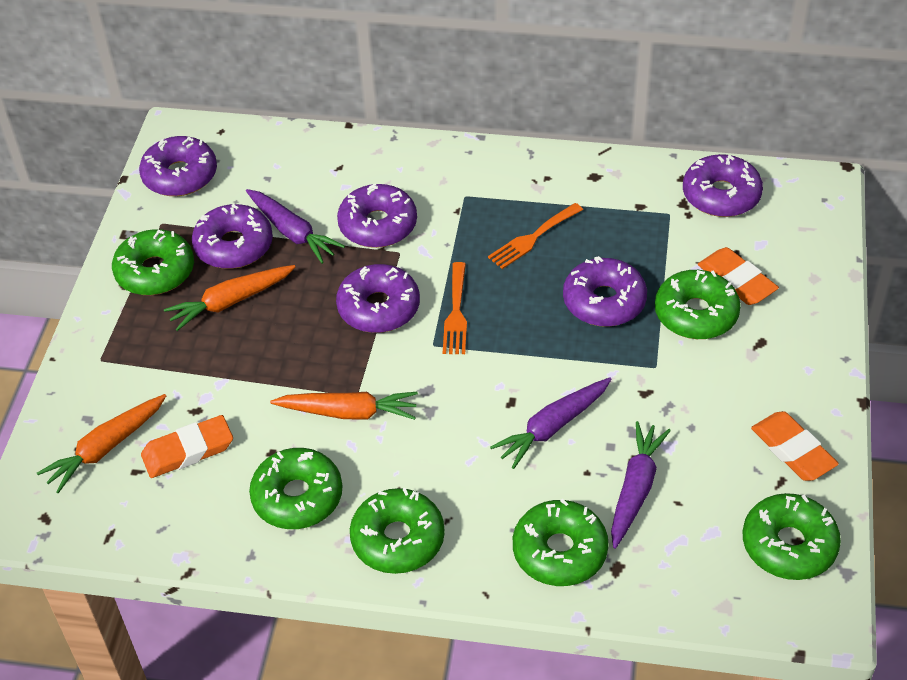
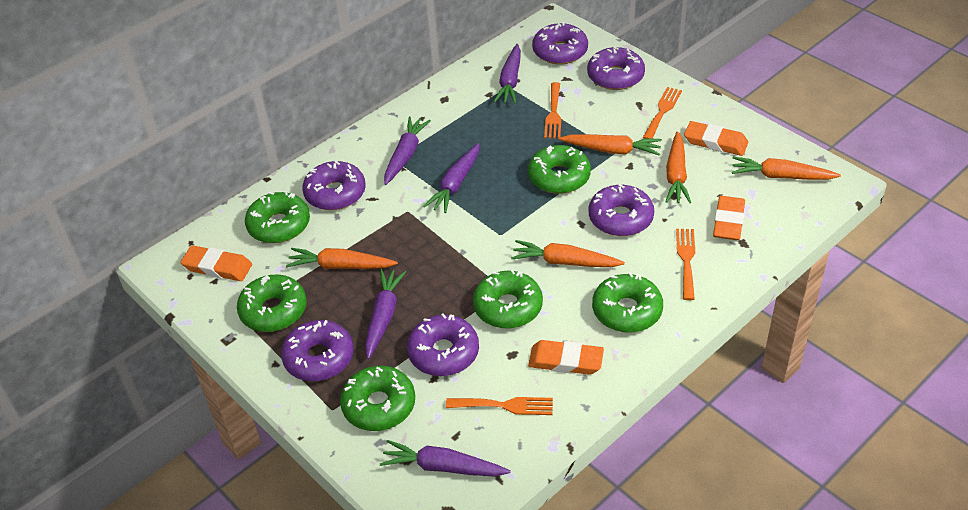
orange carrot: [37,394,166,493] [164,265,296,331] [270,392,418,420] = 3 -> [286,248,398,269] [511,240,625,267] [559,134,662,156] [665,131,691,203] [732,157,841,180] = 5
orange eraser: [141,415,233,478] [698,247,779,305] [751,411,839,481] = 3 -> [180,245,252,281] [528,340,604,375] [684,121,748,156] [713,196,745,240] = 4
orange fork: [443,262,467,354] [488,203,583,269] = 2 -> [446,397,553,415] [544,82,561,139] [643,87,682,139] [676,229,695,300] = 4
purple carrot: [246,189,345,264] [490,377,611,469] [611,421,671,549] = 3 -> [365,269,406,359] [380,440,511,477] [384,117,431,185] [423,143,480,213] [494,44,521,104] = 5

